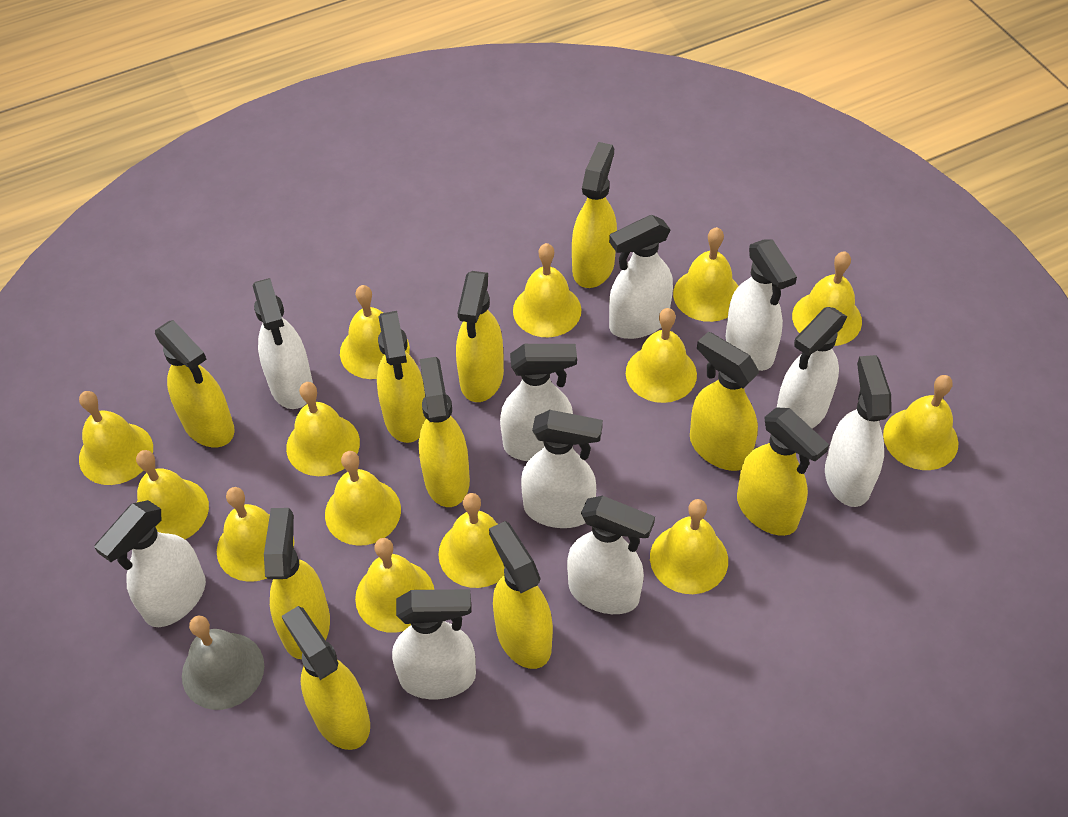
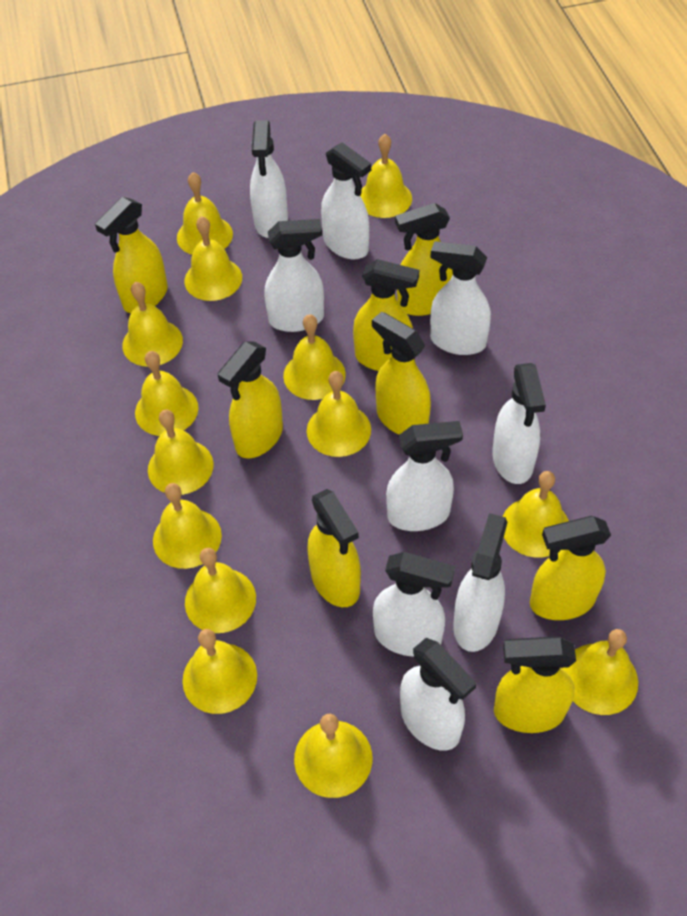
grey bell: [182,616,264,710] = 1 -> none = 0
white spray bottle: [94,500,206,627] [253,278,313,409] [392,589,476,699] [500,344,577,461] [521,410,603,528] [567,496,655,614] [609,215,673,339] [726,239,797,371] [777,307,847,429] [825,355,891,507] = 10 -> [250,120,288,238] [265,219,324,332] [321,142,371,259] [373,552,455,656] [386,421,463,531] [400,638,477,751] [430,241,491,355] [453,513,507,652] [492,363,546,484] = 9
yellow spray bottle: [155,320,235,447] [264,508,330,659] [282,606,370,750] [377,311,426,443] [419,357,470,507] [456,271,504,402] [489,521,553,669] [572,142,617,288] [690,332,759,471] [737,407,829,536] = 10 -> [95,197,168,313] [218,342,283,458] [307,489,361,607] [353,259,419,371] [372,312,431,435] [395,203,453,316] [494,636,576,733] [530,516,611,620] = 8

